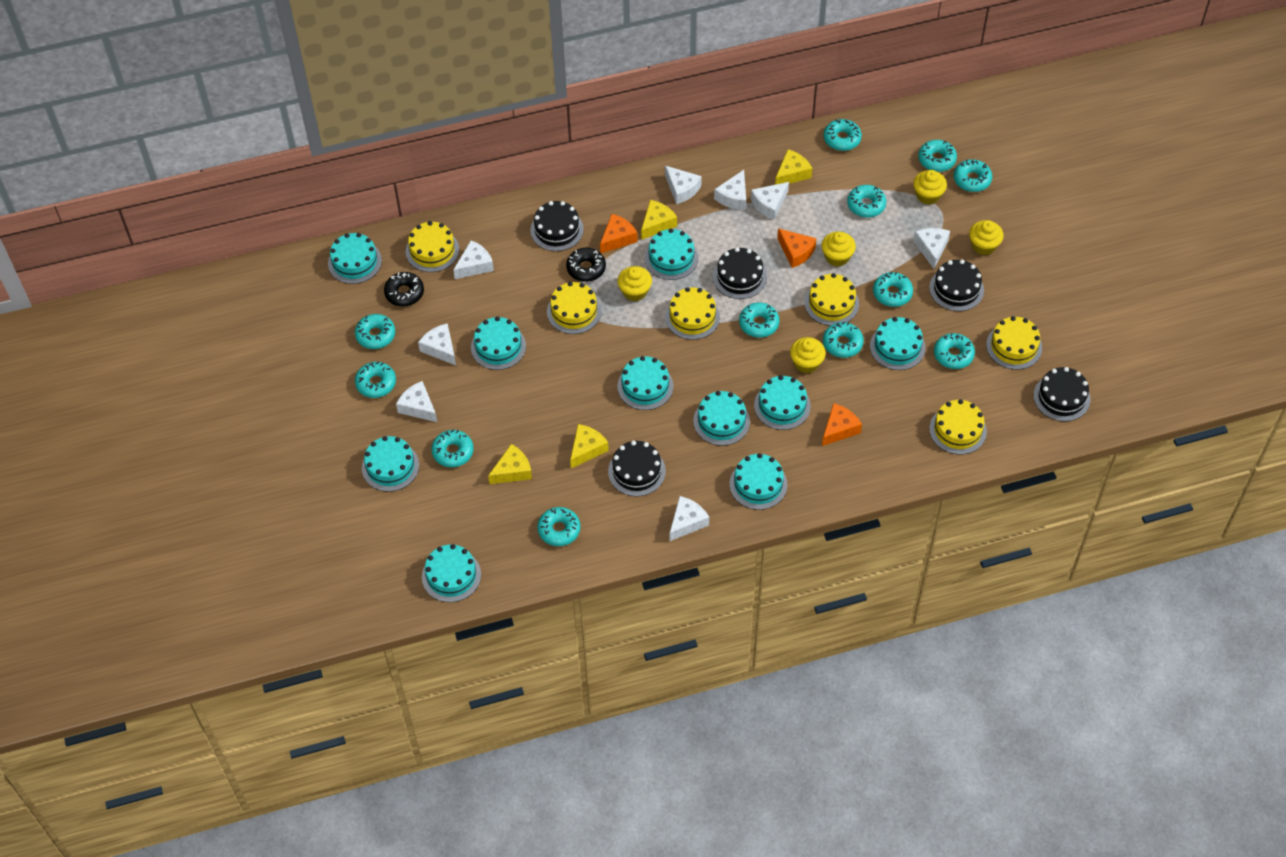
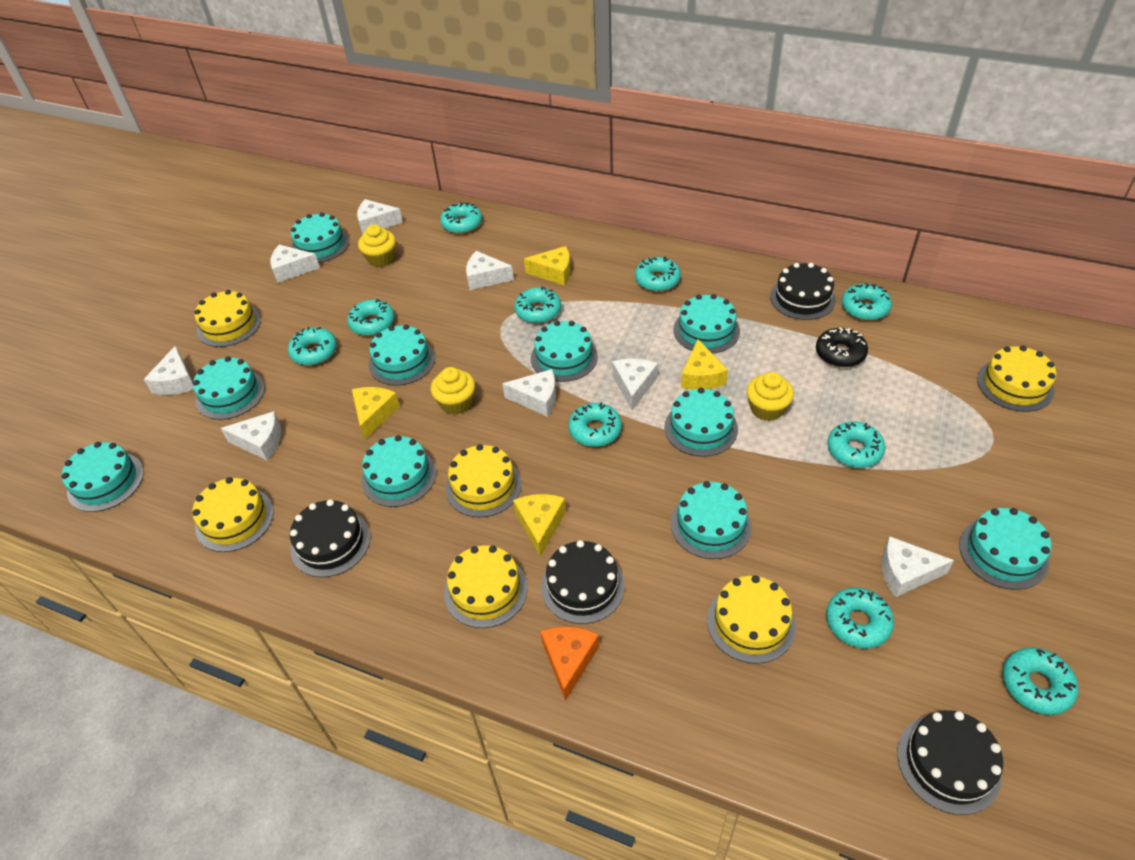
black cake: [530,201,584,251] [608,441,666,496] [713,247,767,299] [929,259,984,311] [1034,367,1090,421] = 5 -> [290,499,370,577] [541,540,625,624] [770,263,836,320] [897,710,1003,815] = 4
black donut: [384,272,424,306] [566,248,606,282] = 2 -> [816,327,868,367] = 1
orange cheese: [600,214,638,253] [777,228,817,268] [822,403,862,446] = 3 -> [541,626,599,701] = 1
turquoise donut: [355,314,395,349] [355,362,396,398] [431,430,474,467] [537,507,580,546] [739,302,779,338] [823,322,864,358] [824,119,862,151] [847,185,886,218] [873,272,913,307] [918,140,957,172] [934,333,975,369] [953,159,992,192] = 12 -> [288,327,337,365] [347,299,395,336] [440,202,482,234] [514,287,561,323] [568,402,622,447] [635,257,681,292] [826,588,894,649] [827,422,886,468] [842,283,892,320] [1002,647,1078,715] = 10
yellow cupcake: [618,266,652,301] [790,337,826,373] [822,232,856,267] [913,170,947,205] [969,220,1004,255] = 5 -> [358,224,396,267] [431,367,475,415] [747,372,794,421] = 3

